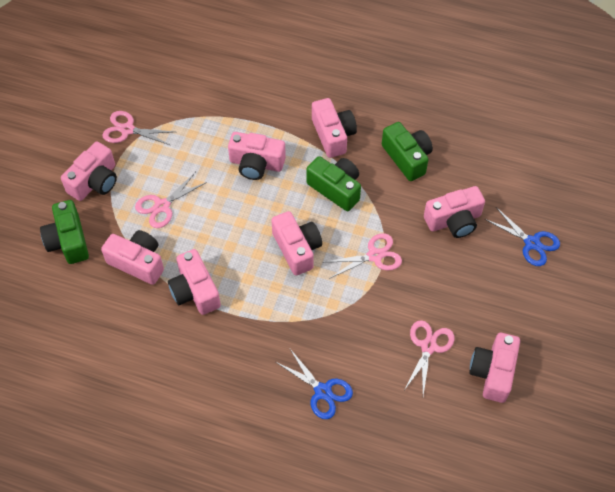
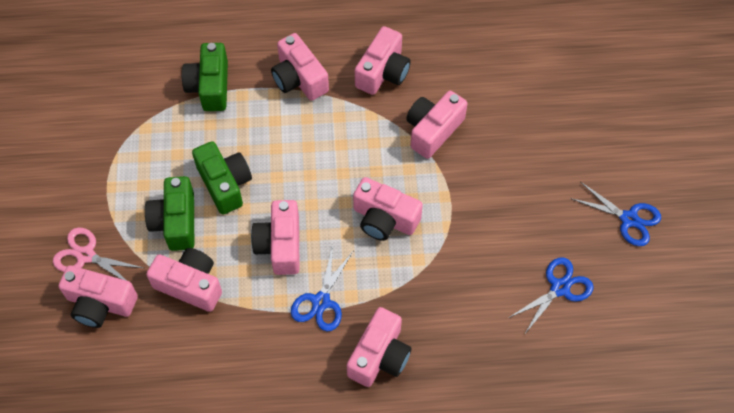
blue scissors: [276,349,353,419] [485,207,560,266] = 2 -> [291,245,354,331] [508,257,594,335] [570,182,661,246] = 3
pink scissors: [102,111,175,145] [135,172,207,228] [325,233,402,279] [403,320,455,395] = 4 -> [53,227,144,287] = 1

